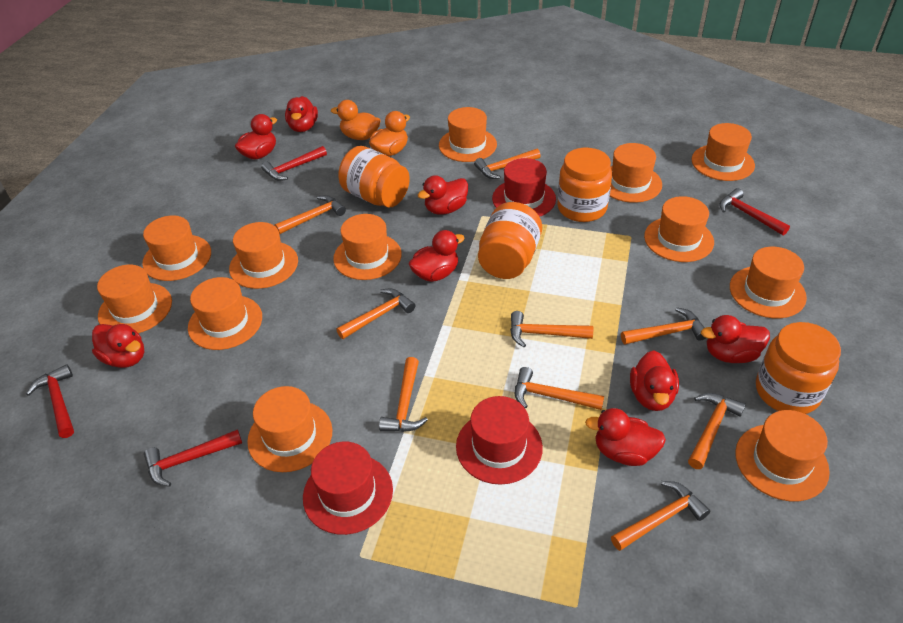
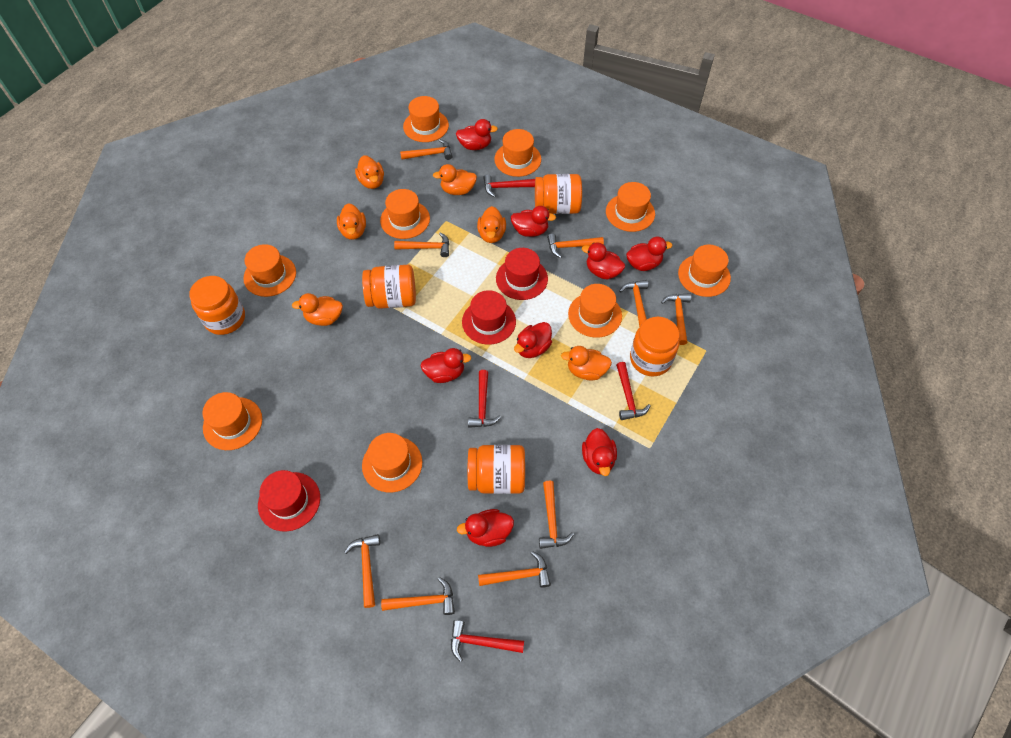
orange duck: [331,100,381,140] [369,111,410,156] = 2 -> [292,293,343,326] [337,203,366,240] [355,155,384,189] [433,164,477,195] [477,206,506,243] [561,346,612,380] = 6
orange hat: [97,265,172,333] [142,215,211,281] [188,277,262,350] [229,222,298,289] [247,386,332,472] [333,214,402,280] [439,107,497,162] [610,143,662,203] [644,196,714,262] [692,123,755,181] [730,247,807,318] [735,410,830,501] = 12 -> [202,392,262,450] [243,244,296,297] [362,433,422,492] [380,189,430,239] [403,96,449,142] [494,129,541,177] [568,284,622,338] [606,182,655,232] [678,245,731,297] = 9
orange jar: [338,146,410,207] [478,202,542,279] [557,148,612,222] [756,322,841,414] = 4 -> [189,276,245,335] [362,265,416,309] [468,445,525,494] [535,174,582,214] [630,317,680,377] = 5

